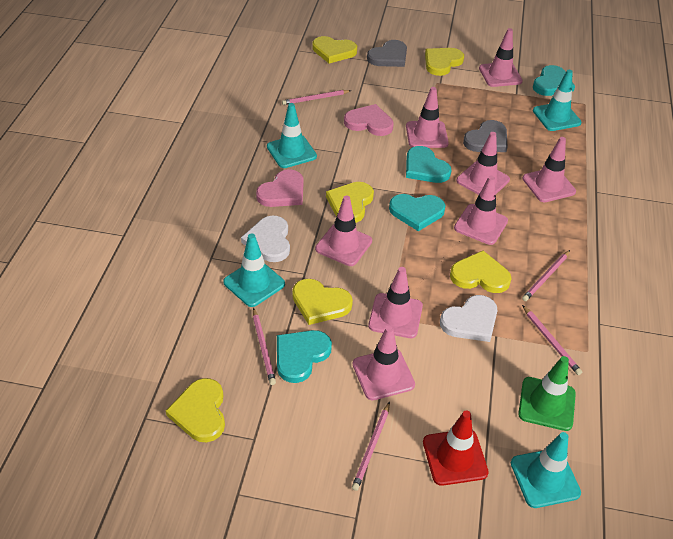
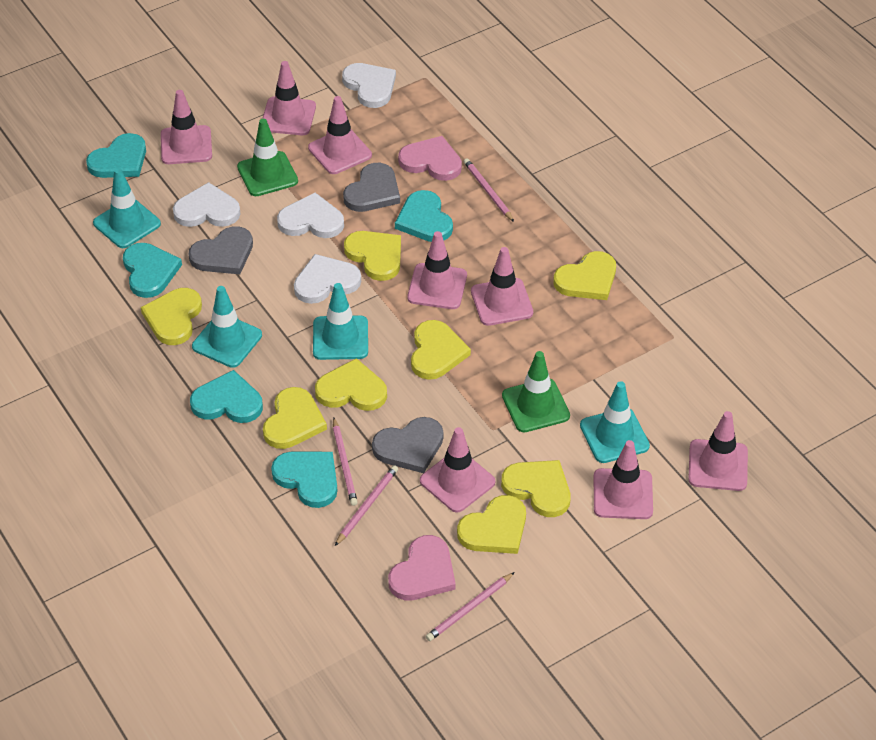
green traffic cone: [518,356,576,431] = 1 -> [237,119,298,196] [502,351,570,432] = 2
grey heart: [367,40,407,67] [463,120,508,152] = 2 -> [189,226,253,274] [343,163,400,212] [372,417,444,473] = 3
pink pencil: [253,308,276,385] [282,90,351,105] [352,402,390,491] [522,250,570,301] [522,305,582,375] = 5 -> [333,418,358,506] [335,465,398,546] [426,572,515,641] [464,158,514,222] = 4
red traffic cone: [423,411,489,486] = 1 -> none = 0
turquoise heart: [277,330,332,383] [389,194,446,231] [406,146,452,183] [533,65,575,96] = 4 -> [86,133,146,178] [123,243,182,298] [190,370,263,423] [271,452,337,508] [395,190,453,242] = 5
white heart: [241,215,290,262] [440,295,498,342] = 2 -> [173,182,240,227] [277,192,344,238] [294,254,361,304] [342,63,396,108] = 4
yellow heart: [166,378,225,442] [292,279,353,325] [312,36,357,63] [326,182,374,223] [425,48,464,76] [450,251,512,293] = 6 -> [141,288,202,345] [263,387,327,449] [315,358,387,411] [344,231,401,281] [411,320,471,380] [457,495,526,554] [501,460,570,517] [553,251,616,300] = 8

